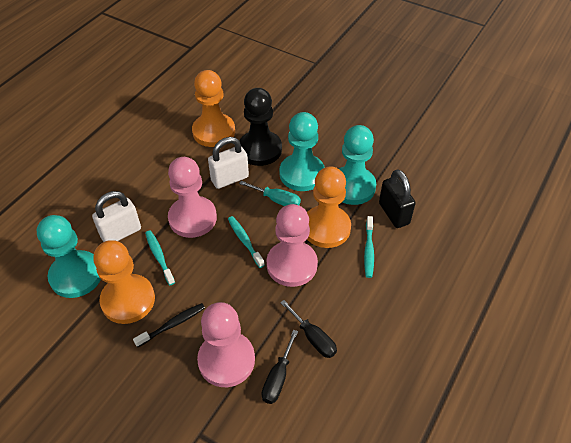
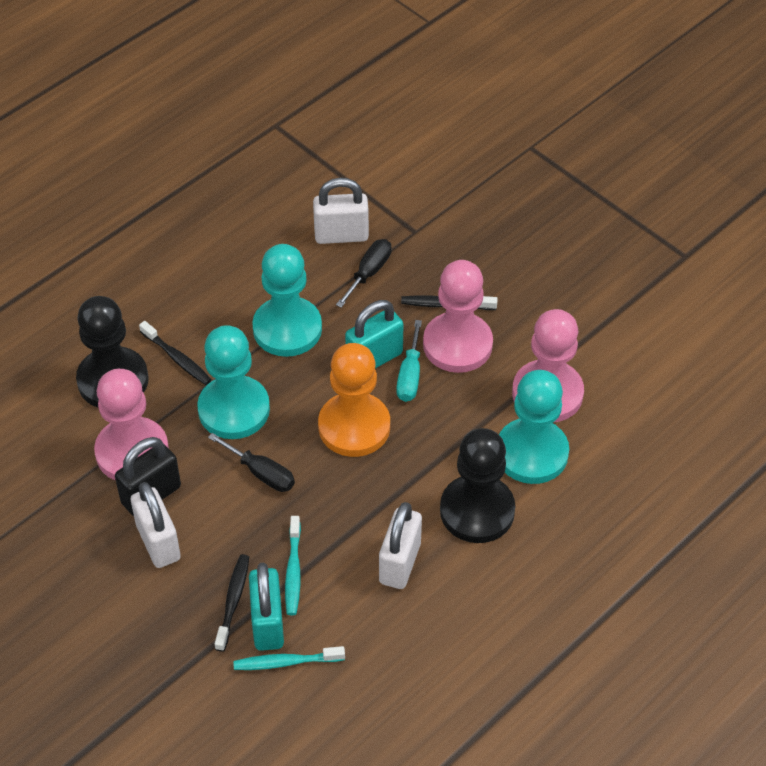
black pawn: [239,88,282,166] = 1 -> [76,296,149,407] [440,428,515,543] = 2
black toothbrush: [133,303,205,347] = 1 -> [139,321,212,385] [215,554,249,652] [401,295,498,310] = 3
orange pawn: [93,240,155,324] [192,70,235,147] [307,167,351,248] = 3 -> [318,343,390,457] = 1
turquoise padlock: none = 0 -> [249,563,284,651] [345,300,404,368] = 2
turquoise toothbrush: [145,230,175,285] [228,216,265,268] [364,216,374,278] = 3 -> [233,646,345,670] [285,516,301,615] = 2
white padlock: [92,191,141,242] [208,137,249,189] = 2 -> [131,482,181,568] [313,178,369,244] [379,502,422,589] = 3

